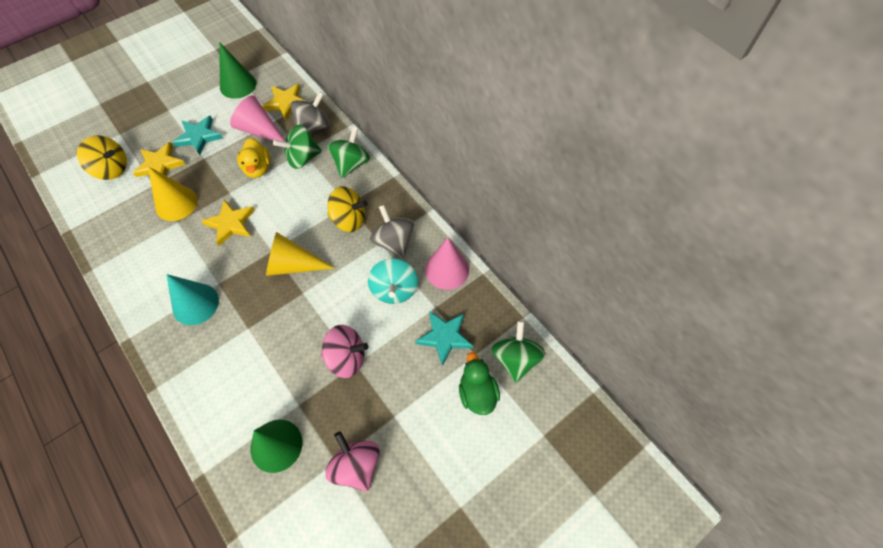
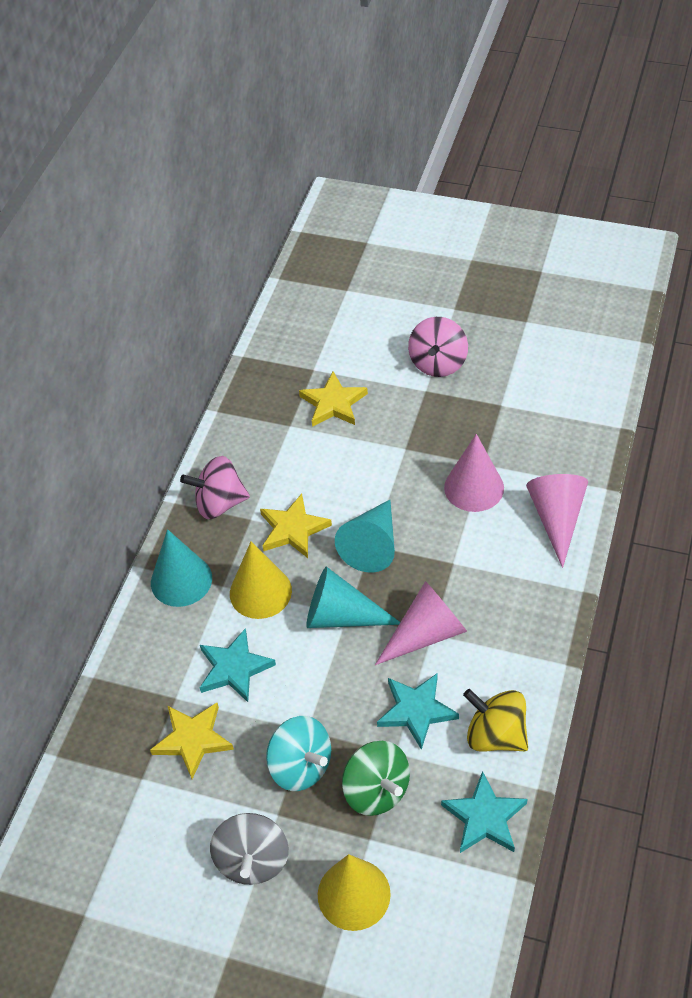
green cone: [219,42,256,99] [251,420,303,473] = 2 -> none = 0
green duck: [459,352,500,415] = 1 -> none = 0
green spinning top: [273,125,322,169] [327,126,370,178] [492,321,546,383] = 3 -> [342,741,410,816] = 1
grey spinning top: [290,91,329,133] [370,205,414,258] = 2 -> [210,813,289,885] = 1
pink cone: [230,95,285,142] [425,237,469,290] = 2 -> [375,581,467,665] [444,434,504,512] [526,474,588,568] = 3
turquoise cone: [166,274,219,325] = 1 -> [151,529,212,607] [306,566,400,628] [335,500,395,573] = 3
turquoise star: [172,116,223,155] [415,311,473,366] = 2 -> [200,629,276,702] [377,673,459,750] [441,771,528,853] = 3
yellow duck: [237,138,270,178] = 1 -> none = 0
yellow spinning top: [77,136,127,180] [327,186,368,232] = 2 -> [463,689,528,751] = 1

